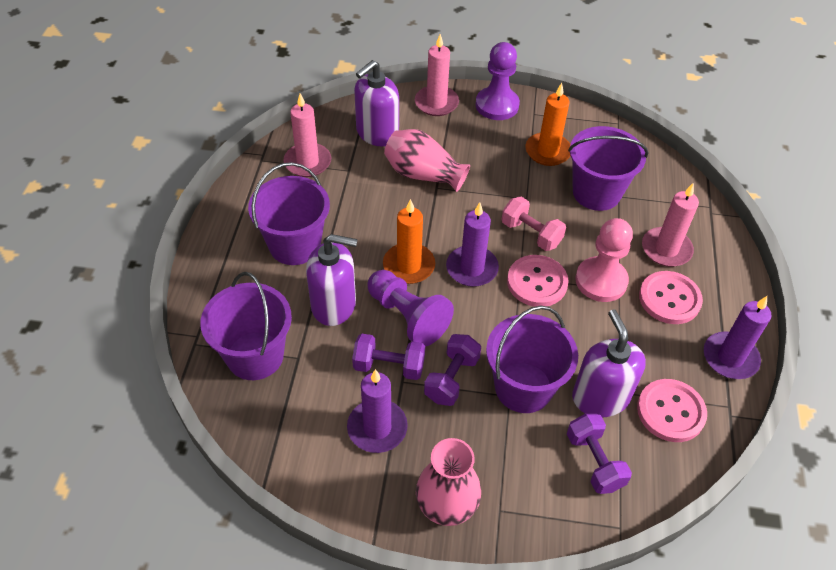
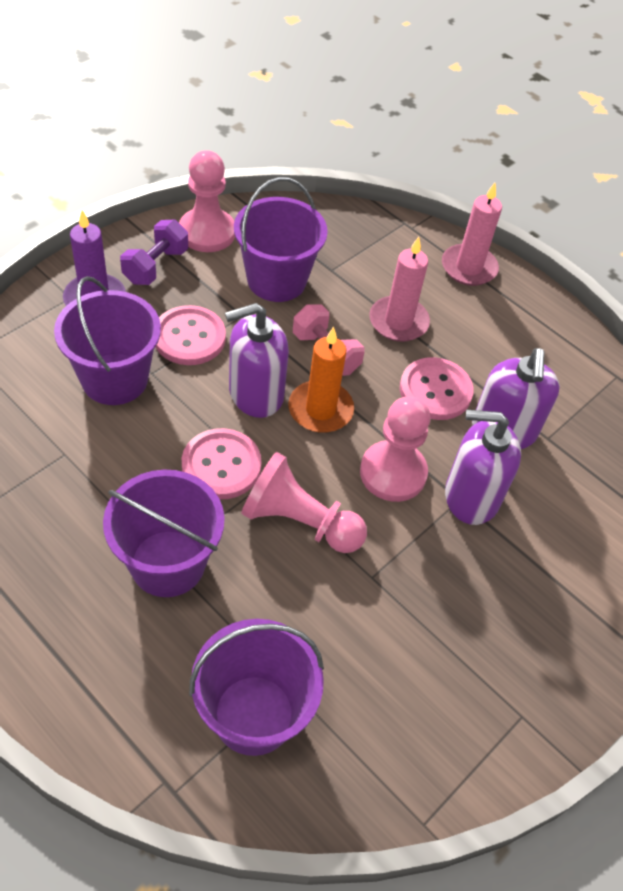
orange candle: [383,199,435,284] [525,83,570,166] = 2 -> [288,326,354,433] = 1
pink candle: [284,94,331,177] [415,34,459,116] [642,183,699,267] = 3 -> [369,237,430,342] [442,183,502,286] = 2
pink pawn: [575,218,633,302] = 1 -> [179,150,235,252] [241,452,367,553] [360,396,431,502] = 3
pink vase: [384,129,470,192] [416,438,481,526] = 2 -> none = 0
purple candle: [347,369,408,453] [446,202,499,287] [704,296,772,379] = 3 -> [63,210,126,306] = 1
purple dumbbell: [352,334,425,380] [424,334,481,406] [567,414,632,494] = 3 -> [120,220,188,285] = 1
purple pawn: [367,270,454,347] [475,42,520,120] = 2 -> none = 0

